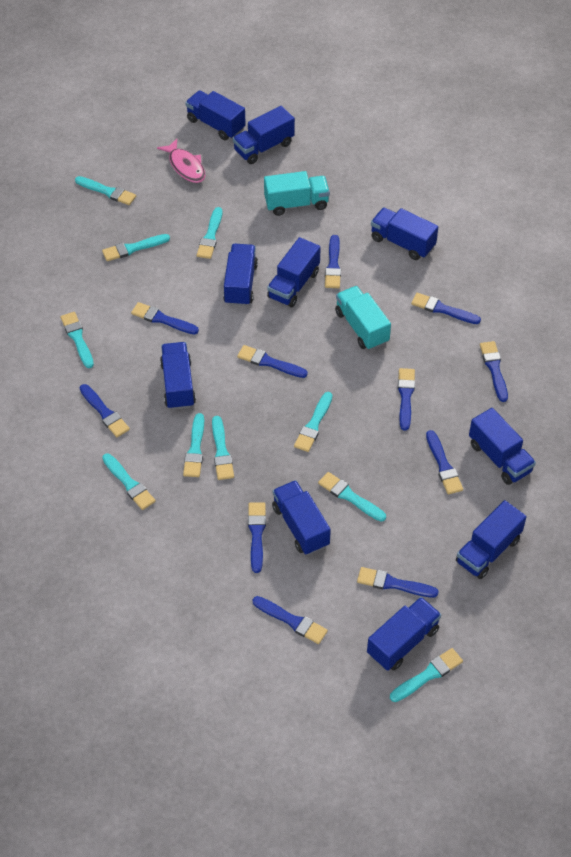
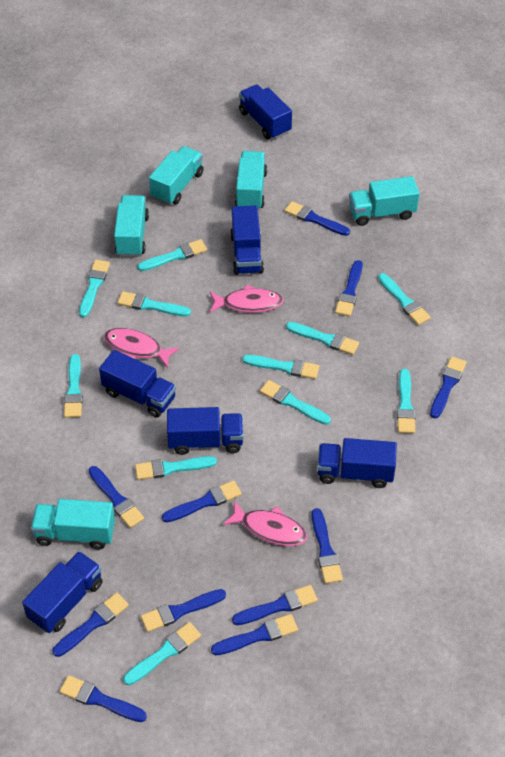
blue truck: [160,342,196,410] [185,90,246,140] [223,244,258,306] [233,106,295,164] [267,237,321,307] [272,480,331,555] [367,597,441,671] [371,208,438,260] [456,500,526,579] [469,408,536,485] = 10 -> [22,551,103,633] [99,350,176,418] [167,407,244,455] [230,205,264,275] [239,84,292,139] [317,438,397,488] = 6
pink fish: [157,139,206,183] = 1 -> [104,328,179,368] [209,284,284,313] [223,500,307,546] = 3
turquoise brush: [60,312,94,368] [75,176,136,205] [102,234,170,261] [102,454,155,510] [183,413,204,477] [197,207,222,259] [212,416,234,480] [294,392,332,452] [318,472,386,522] [390,648,463,702] = 10 -> [64,354,83,418] [79,260,110,317] [117,291,191,316] [123,622,201,685] [135,456,217,480] [137,239,207,271] [242,355,319,379] [260,380,331,425] [286,322,359,355] [378,273,431,325] [397,369,416,433] = 11
turquoise truck: [264,171,330,216] [335,286,391,350] = 2 -> [31,499,115,550] [114,195,149,257] [149,146,204,205] [235,151,267,208] [349,176,420,226] = 5

